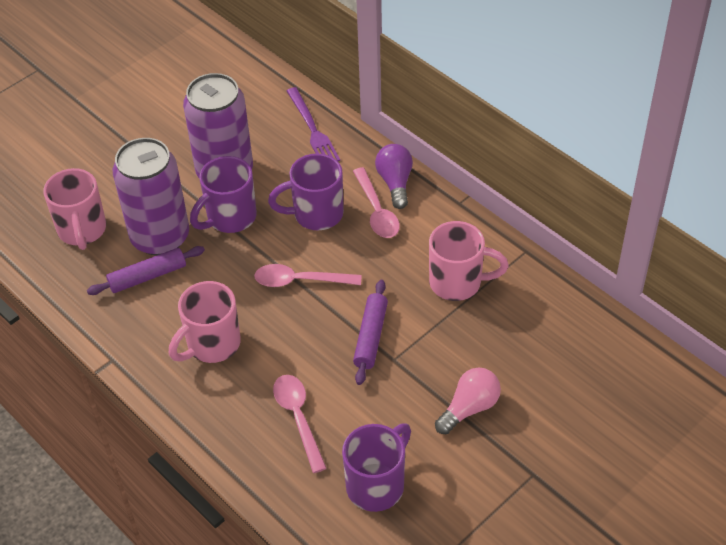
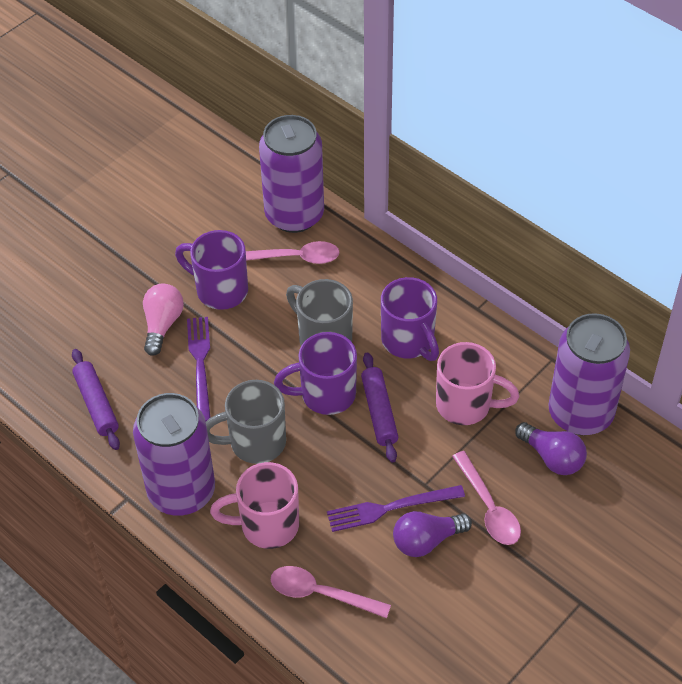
grey mug: none = 0 -> [206,380,286,464] [286,279,353,346] = 2
pink mug: [43,168,106,250] [169,281,241,363] [429,221,509,301] = 3 -> [210,462,299,549] [436,342,519,425] = 2
purple can: [113,138,189,256] [183,73,253,178] = 2 -> [133,393,215,516] [259,115,324,233] [548,313,630,435] = 3
purple fork: [287,87,340,161] = 1 -> [187,317,211,421] [327,485,465,532] = 2
purple light bulb: [375,144,413,209] = 1 -> [393,511,472,557] [515,422,587,475] = 2

